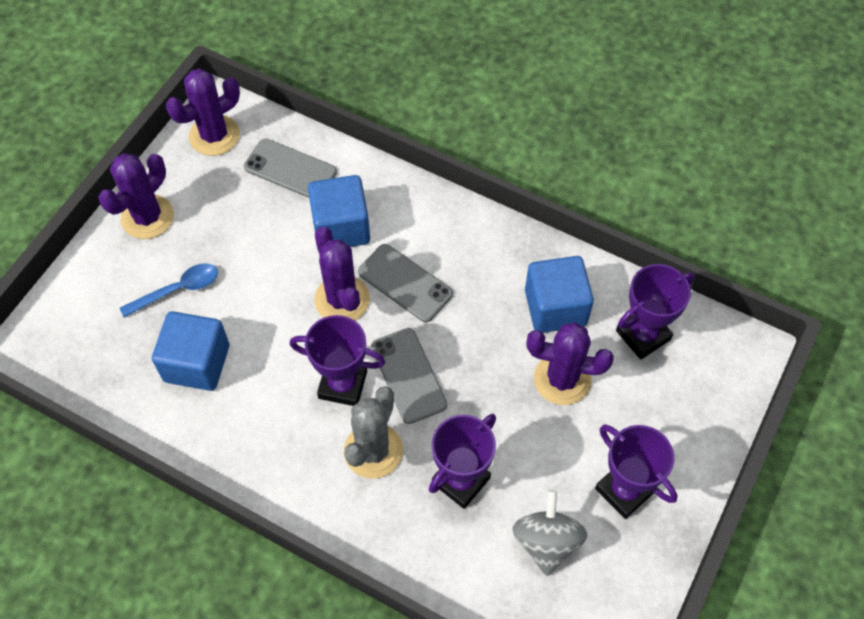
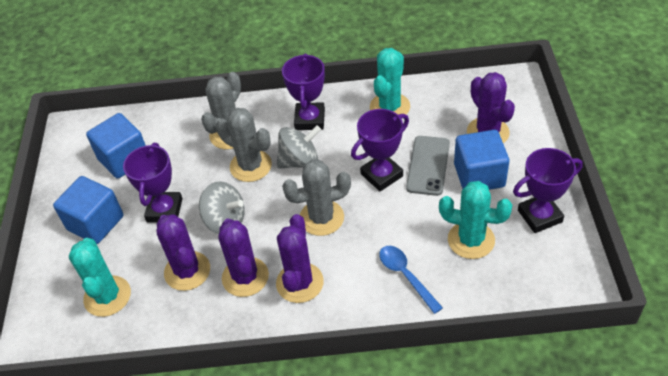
grey cactus: [344,386,403,478] = 1 -> [201,72,241,149] [216,108,272,182] [282,160,351,236] = 3
grey phone: [244,139,337,198] [358,244,453,322] [371,328,447,424] = 3 -> [406,136,450,196] = 1
grey spinning top: [512,489,587,576] = 1 -> [199,182,245,234] [277,126,321,168] = 2
turquoise cactus: none = 0 -> [69,238,131,317] [370,48,410,119] [439,181,512,259] = 3

